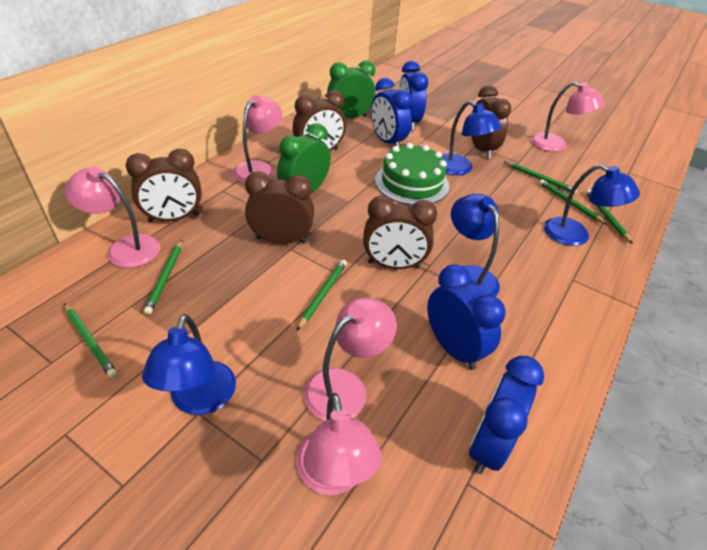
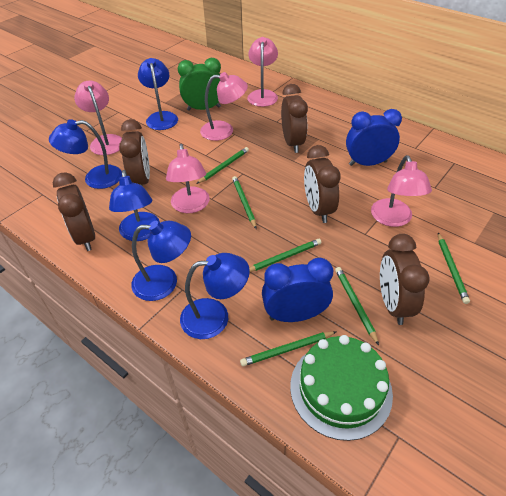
blue clock: [371,78,412,147] [398,61,428,130] [427,264,505,370] [469,356,544,474] = 4 -> [262,258,333,322] [346,109,402,166] = 2
blue lamp: [142,314,236,415] [442,101,502,175] [451,194,500,296] [544,164,640,246] = 4 -> [49,119,122,189] [109,170,160,241] [131,221,191,301] [138,58,178,130] [180,253,250,339] = 5
green clock: [277,123,331,194] [327,60,376,118] = 2 -> [178,58,221,111] = 1

